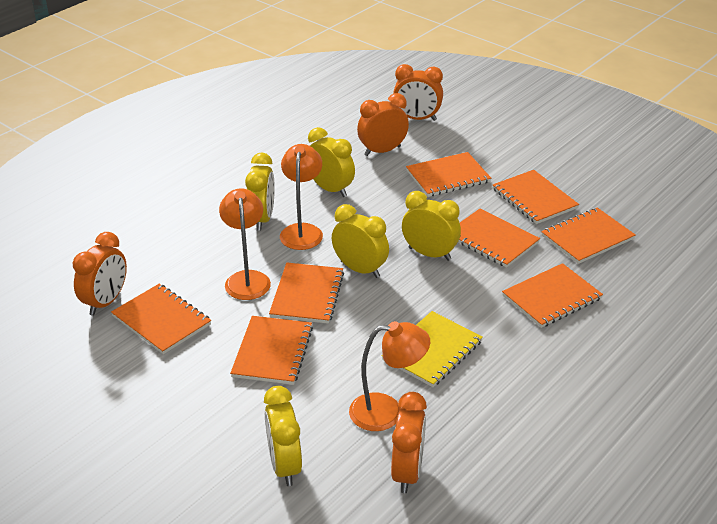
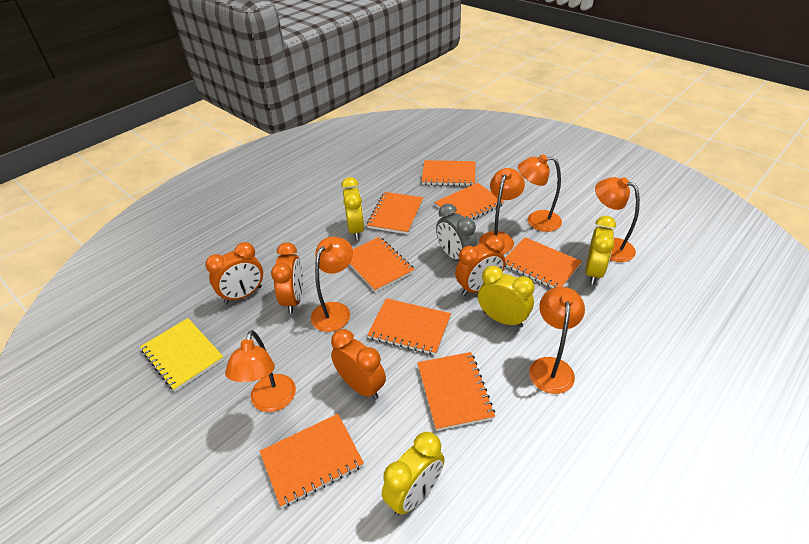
grey clock: none = 0 -> [436,204,477,262] = 1
orange lamp: [219,188,271,300] [280,144,323,250] [349,321,430,431] = 3 -> [225,330,296,412] [311,237,353,332] [479,168,525,254] [518,154,562,232] [529,287,585,394] [595,177,640,262] = 6
yellow clock: [245,153,275,231] [264,386,302,486] [308,127,355,197] [332,204,389,278] [402,191,461,261] = 5 -> [341,177,365,240] [382,432,445,515] [478,266,534,328] [585,216,616,284] = 4

